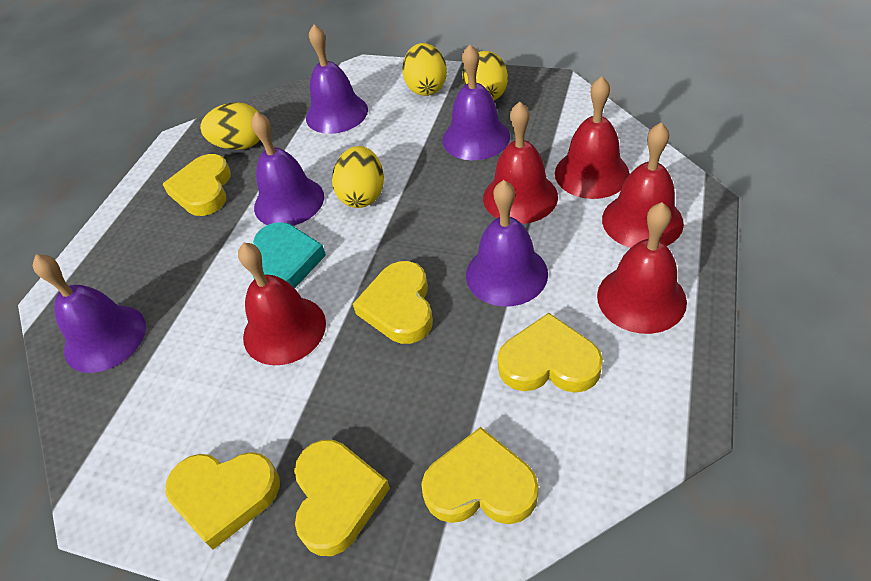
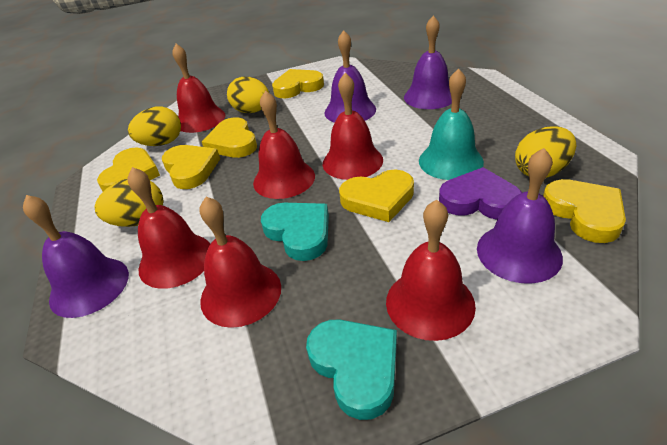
purple bell: [33,255,146,373] [251,112,324,226] [306,24,368,134] [442,44,510,160] [466,180,548,306] = 5 -> [23,195,129,318] [325,30,376,123] [404,15,452,109] [477,148,563,284] = 4
purple heart: none = 0 -> [439,167,522,220] = 1
red bell: [238,243,326,365] [483,101,558,224] [555,76,630,199] [597,202,687,334] [602,123,684,248] = 5 -> [128,167,210,289] [172,44,225,133] [199,197,281,328] [253,90,315,199] [323,73,383,180] [386,200,476,341] = 6
turquoise bell: none = 0 -> [419,68,484,180] = 1
turquoise heart: [253,222,326,288] = 1 -> [261,203,329,261] [306,319,397,420] = 2

